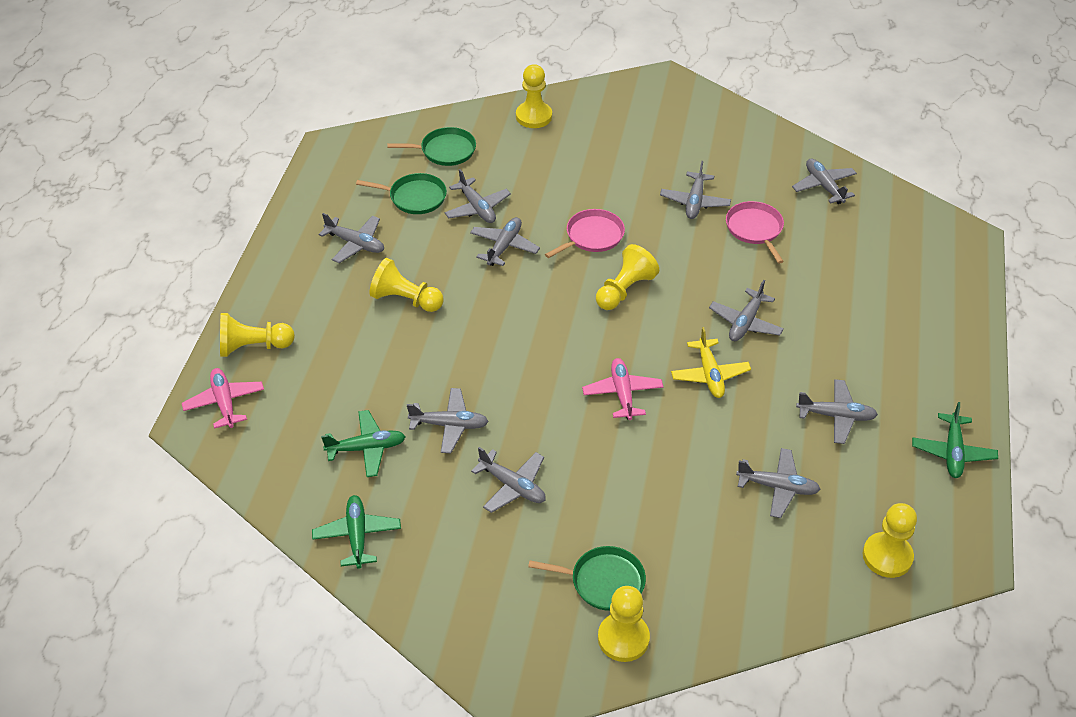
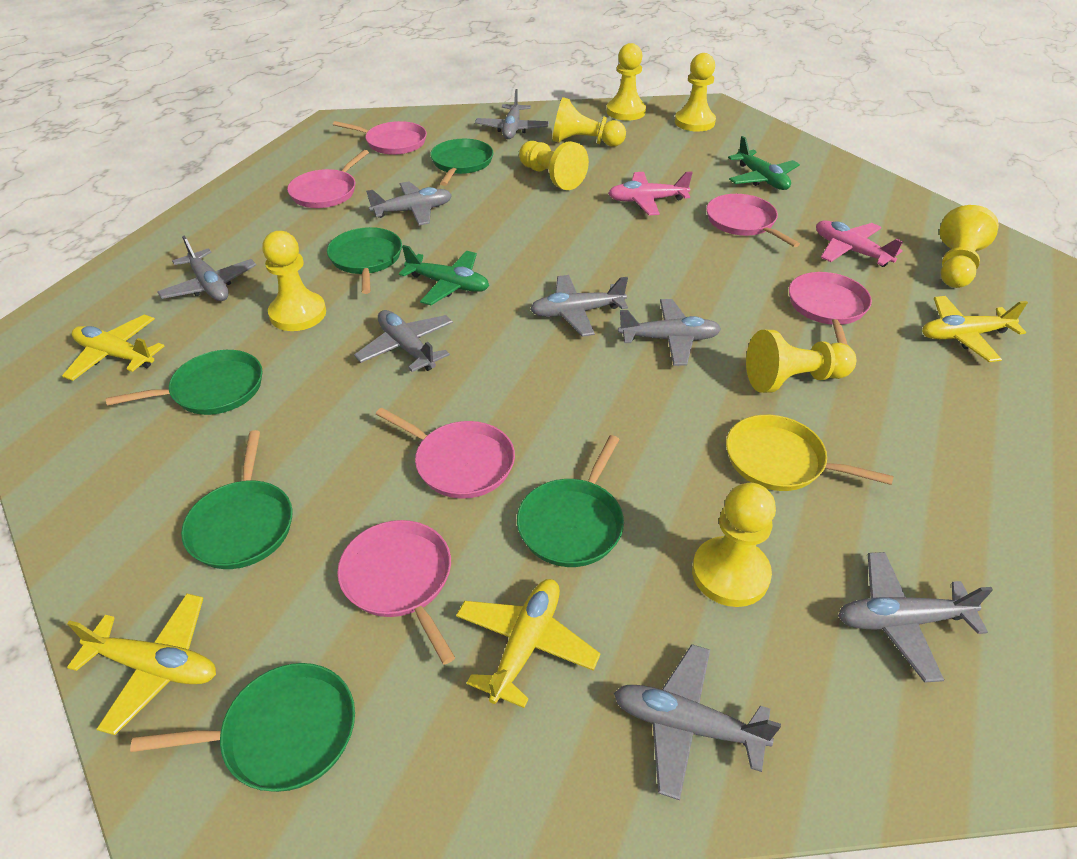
green pan: [356,173,447,214] [387,127,476,166] [528,546,646,611] = 3 -> [106,350,263,415] [130,663,355,792] [181,430,293,569] [327,227,402,294] [430,139,493,186] [517,435,624,567] = 6
green plane: [312,495,401,569] [321,410,406,477] [912,402,998,478] = 3 -> [399,245,489,305] [728,136,800,190] = 2
grey plane: [319,213,384,263] [407,388,489,453] [444,169,511,223] [470,217,540,266] [471,447,546,513] [660,161,731,219] [709,280,784,341] [736,448,821,518] [792,158,857,204] [796,379,878,444] = 10 -> [157,236,256,301] [354,310,453,372] [366,181,452,225] [475,89,549,139] [530,275,628,337] [614,644,781,800] [618,299,721,366] [838,552,993,683] = 8
pink pan: [545,209,625,258] [726,201,784,264] = 2 -> [287,150,369,208] [333,121,427,155] [337,520,455,665] [376,408,515,499] [706,194,800,247] [789,272,872,345] = 6
yellow pan: none = 0 -> [726,415,893,491] = 1
yellow pawn: [220,313,295,357] [369,258,444,312] [516,64,552,128] [596,244,659,310] [598,586,650,662] [863,503,917,578] = 6 -> [262,231,326,331] [519,141,589,190] [552,97,626,147] [606,43,646,121] [675,53,716,132] [692,483,776,607] [746,330,856,393] [939,205,999,288] = 8
yellow plane: [671,327,751,398] = 1 -> [62,314,164,381] [67,593,216,735] [456,579,601,708] [922,296,1028,362] = 4

